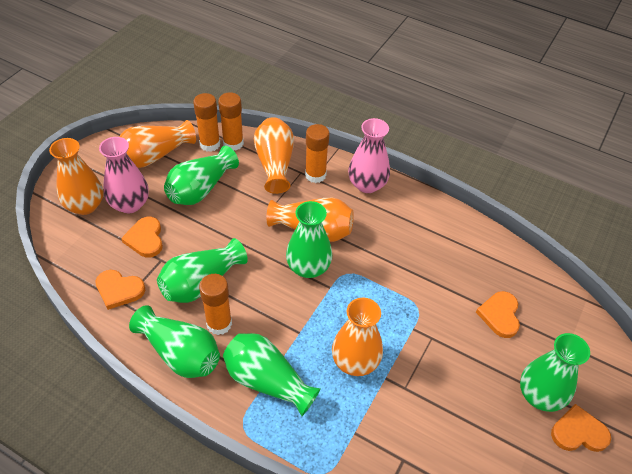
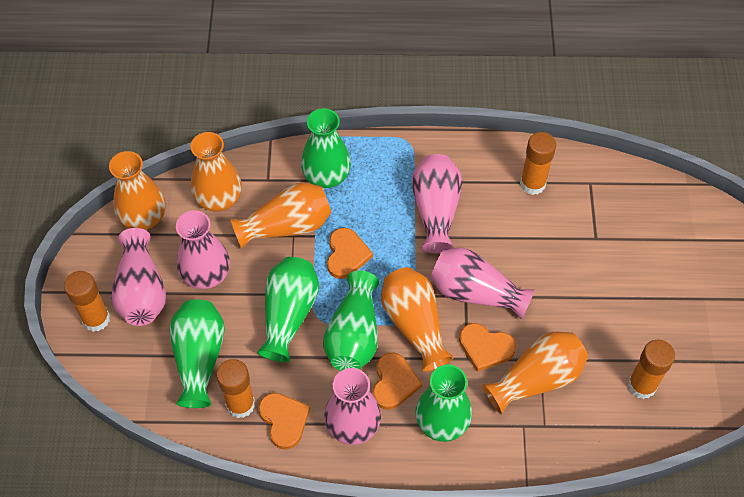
green vase: [129,305,220,378] [157,238,248,303] [164,146,239,205] [223,333,321,416] [286,201,332,278] [520,333,590,412] = 6 -> [169,300,225,408] [257,257,319,362] [301,108,351,188] [323,270,379,371] [415,364,472,442] = 5
pink vase: [99,137,149,213] [348,118,390,193] = 2 -> [111,228,166,326] [176,210,230,289] [324,368,381,445] [412,154,462,254] [430,247,535,319] = 5

